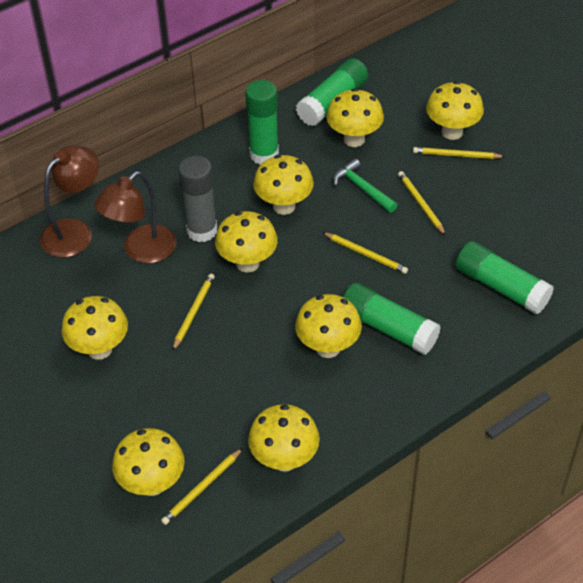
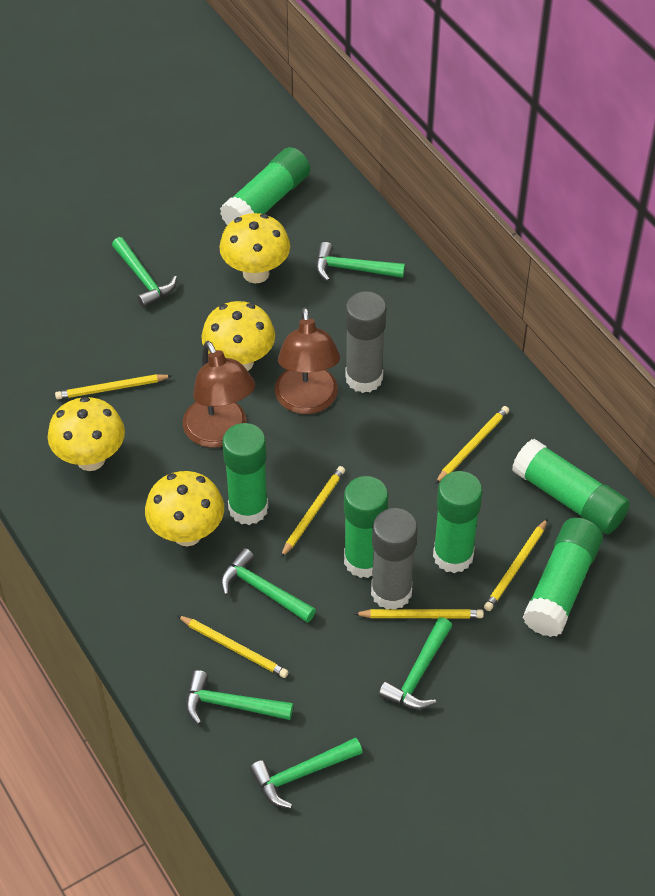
green glue stick: [245,80,279,165] [296,58,368,126] [343,283,441,355] [456,241,554,315] = 4 -> [220,147,310,225] [222,423,268,525] [344,476,389,578] [433,471,483,573] [512,439,630,534] [523,518,603,637] = 6
green hammer: [333,158,398,213] = 1 -> [112,237,177,308] [186,670,293,725] [221,548,316,623] [250,738,363,809] [316,242,405,282] [379,617,452,709] = 6
grey glue stick: [178,156,217,242] = 1 -> [345,291,387,393] [371,508,418,609] = 2
yellow mushroom: [61,296,128,360] [112,428,185,496] [215,211,278,273] [248,404,320,472] [253,155,314,215] [295,294,362,358] [326,88,384,147] [426,81,484,140] = 8 -> [47,397,125,471] [145,471,224,546] [201,301,275,371] [219,213,290,283] = 4
yellow pencil: [161,448,243,525] [173,274,215,350] [322,232,408,274] [398,171,446,236] [413,147,505,159] = 5 -> [55,374,172,399] [177,615,288,678] [281,466,345,557] [354,609,484,618] [435,406,509,484] [484,518,548,611] = 6

